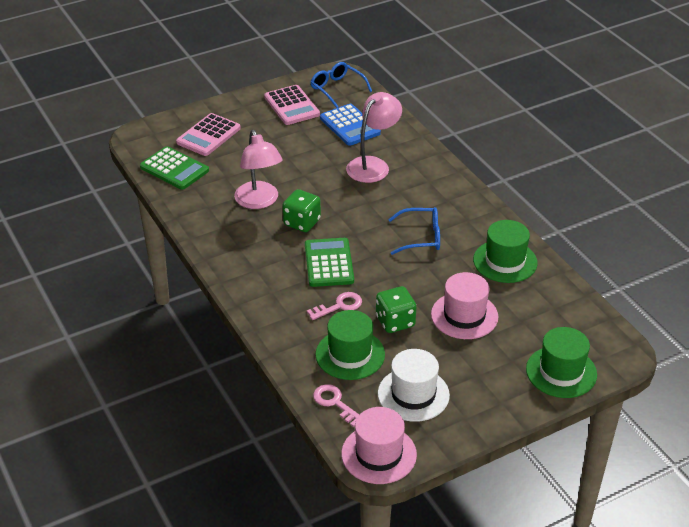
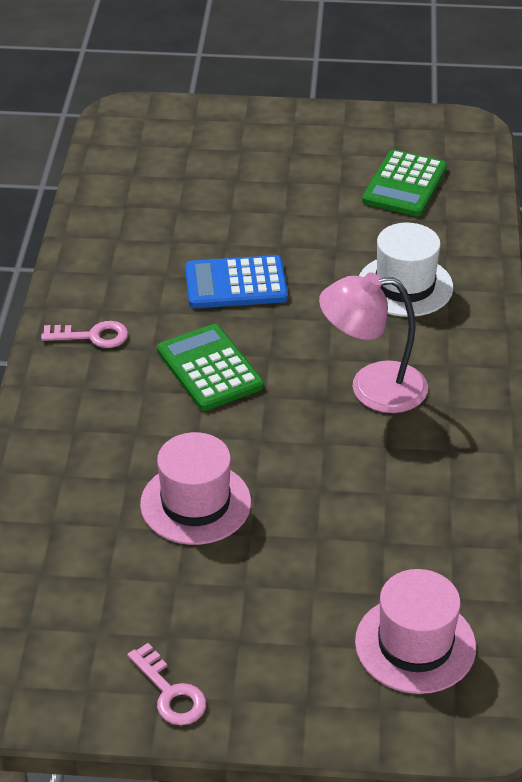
blue glasses: [311,62,372,108] [388,207,440,255] = 2 -> none = 0
green dice: [282,189,321,232] [376,286,416,333] = 2 -> none = 0
green hat: [315,310,385,380] [473,220,538,283] [526,327,597,398] = 3 -> none = 0
pink calculator: [176,113,241,156] [264,85,320,125] = 2 -> none = 0
pink lamp: [234,130,283,209] [346,92,402,183] = 2 -> [319,272,428,413] = 1

